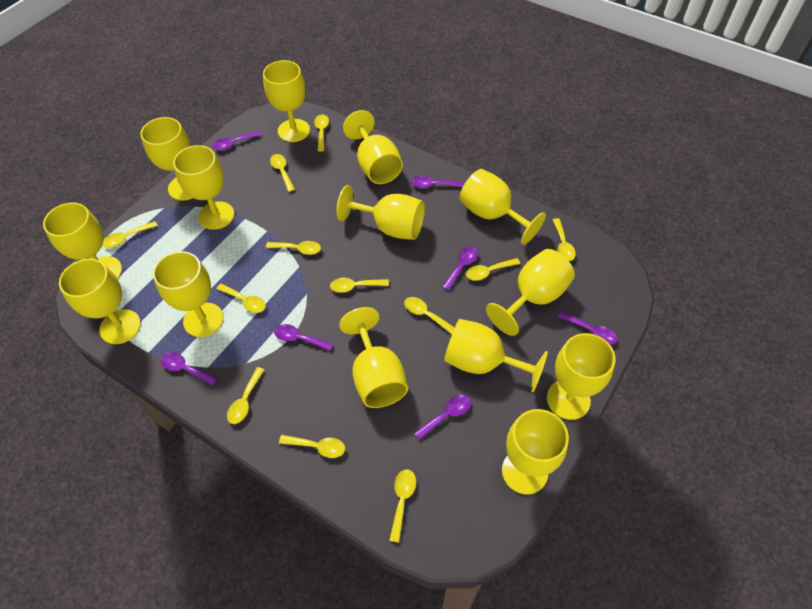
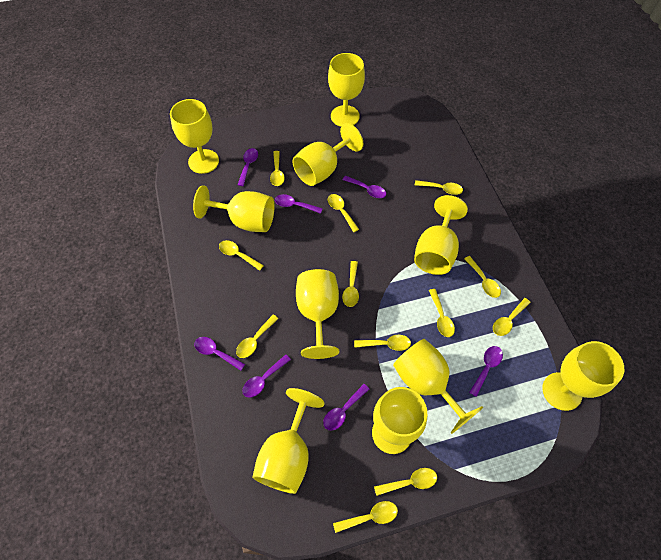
yellow goblet: [43,202,122,279] [59,259,141,344] [140,117,192,201] [153,251,224,337] [173,145,234,230] [263,60,310,142] [337,185,425,240] [339,307,408,408] [343,110,403,184] [444,319,548,392] [459,169,546,245] [486,249,575,336] [502,409,569,495] [547,333,615,420] = 14 -> [170,99,219,174] [193,185,274,232] [252,388,324,494] [292,123,363,186] [296,269,339,359] [328,53,365,126] [372,387,427,454] [393,339,483,434] [414,195,468,275] [542,341,624,411] = 10

